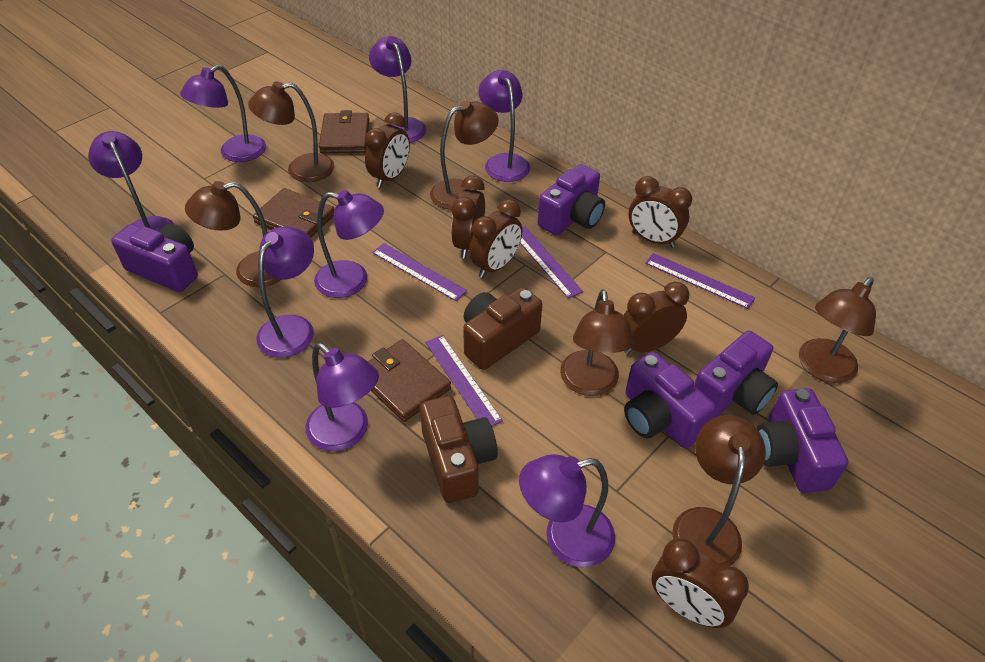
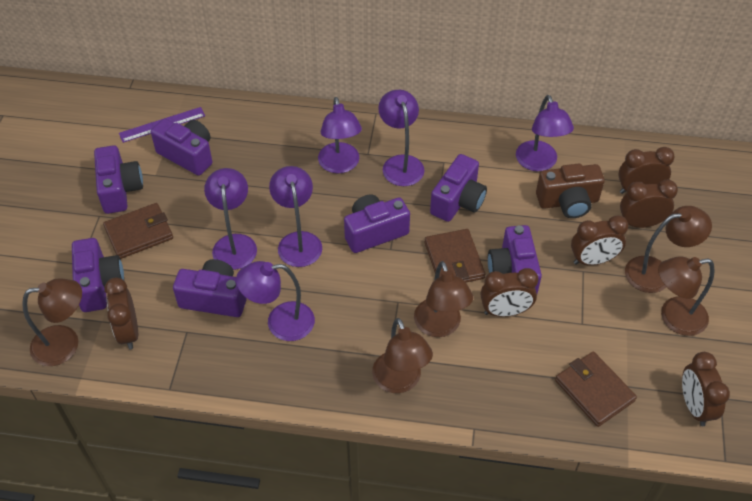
brown camera: [420,396,498,503] [463,287,542,370] = 2 -> [536,164,605,218] = 1
brown lamp: [185,181,280,287] [248,81,334,182] [430,100,498,210] [560,289,635,396] [672,415,766,567] [799,277,876,383] = 6 -> [22,278,82,366] [372,318,433,393] [414,261,473,337] [625,206,712,293] [658,256,715,336] = 5
purple camera: [111,224,198,292] [538,164,605,235] [624,352,716,448] [694,331,778,418] [757,388,848,493] = 5 -> [72,238,124,312] [94,145,143,214] [151,118,212,176] [173,259,247,317] [344,194,410,253] [430,154,487,222] [488,225,542,294] = 7
purple lamp: [88,131,174,231] [180,65,266,162] [256,227,314,358] [306,343,379,451] [314,190,384,298] [369,36,426,143] [478,70,530,182] [519,454,615,568] = 8 -> [204,168,257,270] [236,261,315,341] [269,166,322,267] [318,97,362,173] [378,90,424,186] [516,95,574,171] = 6
purple ruler: [372,243,467,301] [425,335,503,426] [520,226,583,298] [645,253,755,309] = 4 -> [119,107,205,143] = 1

